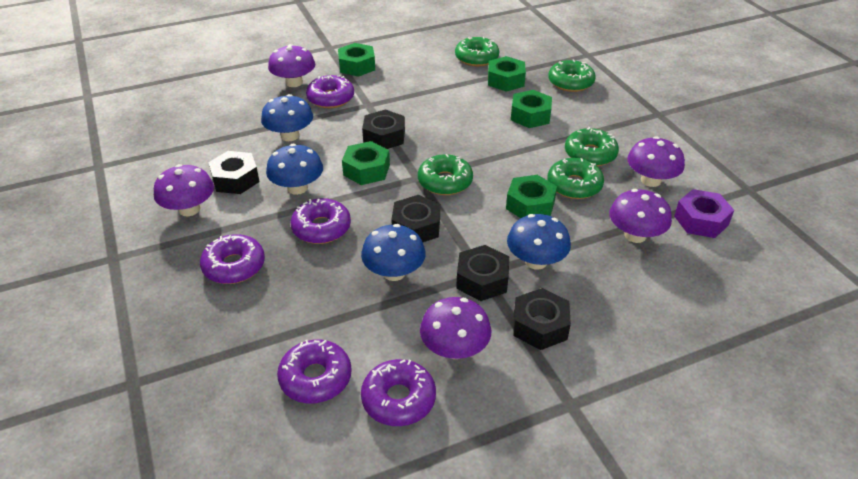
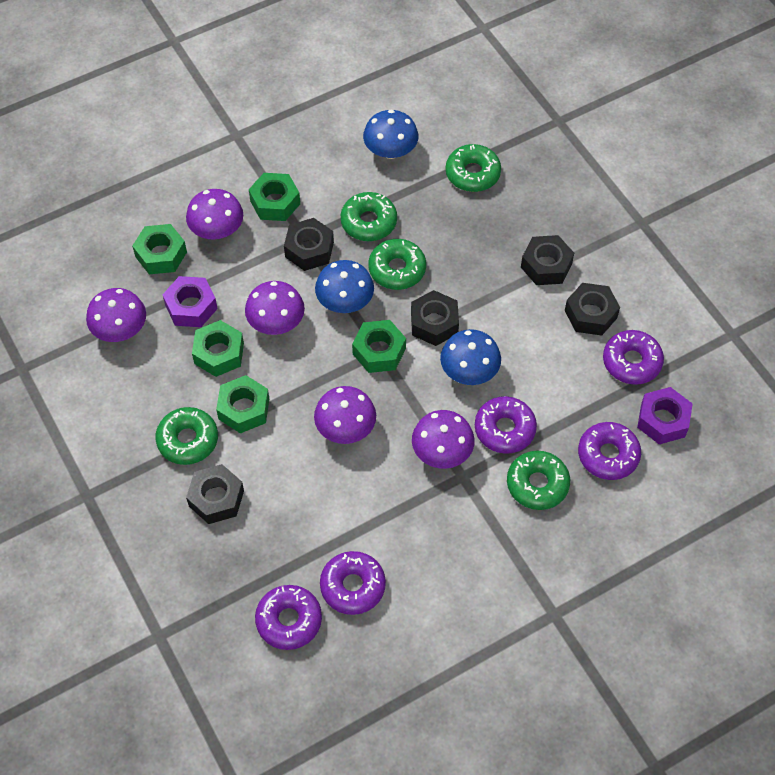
blue mushroom: [261,94,313,141] [266,144,323,195] [361,224,426,281] [507,214,571,270] = 4 -> [315,260,374,313] [363,109,418,159] [440,329,501,385] = 3
purple nut: [674,189,734,238] = 1 -> [162,276,218,327] [637,387,693,444] = 2

